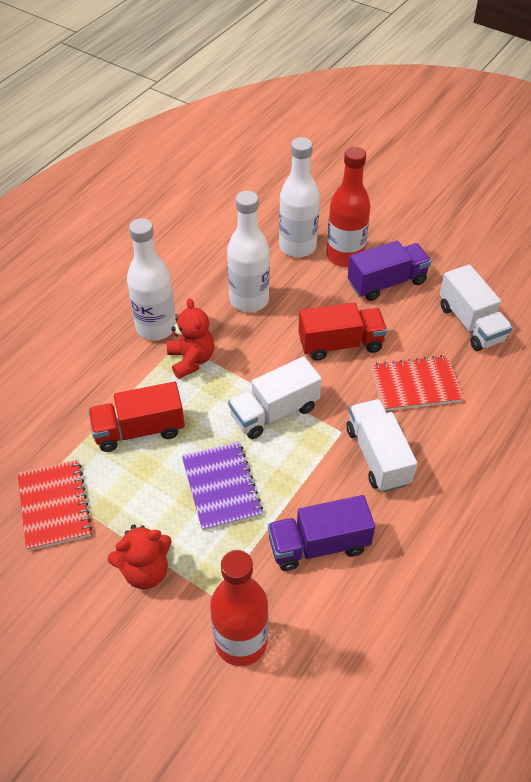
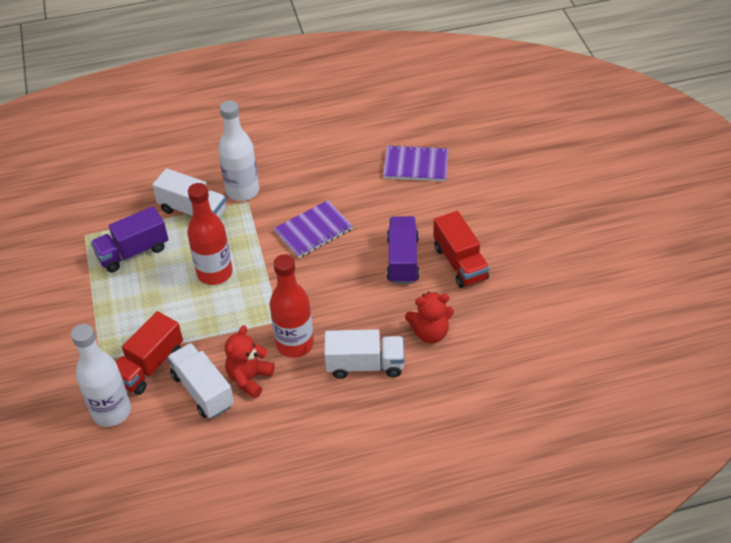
purple notebook: [182,442,263,531] = 1 -> [274,200,353,258] [383,145,449,181] = 2
red notebook: [17,459,92,551] [371,355,463,411] = 2 -> none = 0
white bottle: [127,218,176,340] [227,191,270,312] [279,137,320,257] = 3 -> [71,324,131,427] [218,100,259,201] = 2

